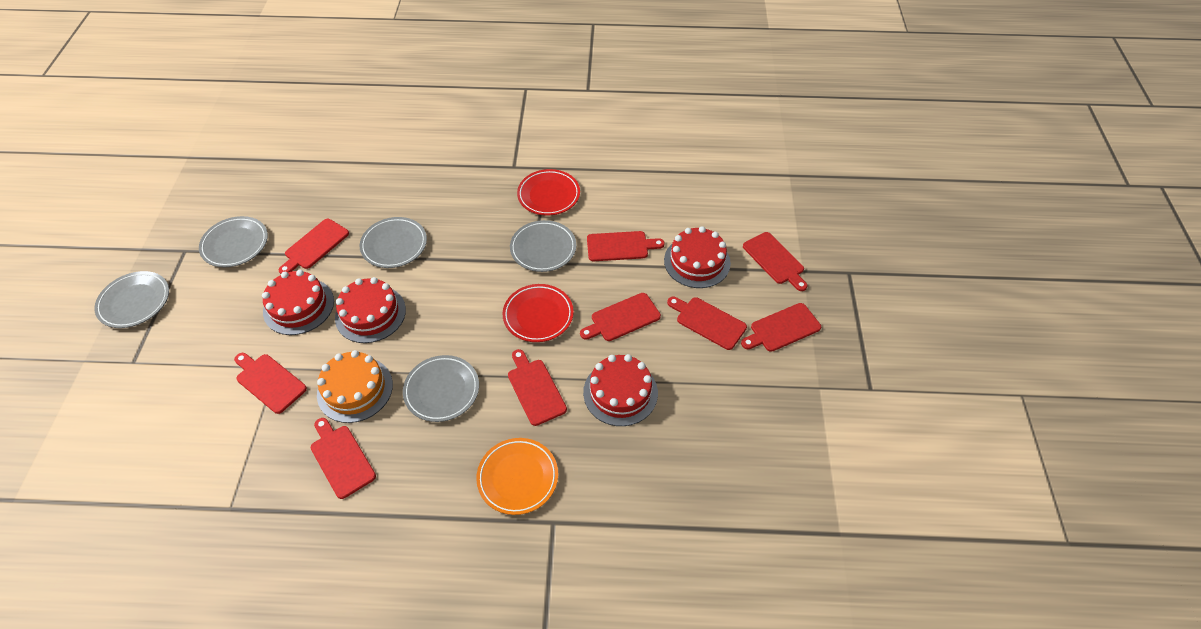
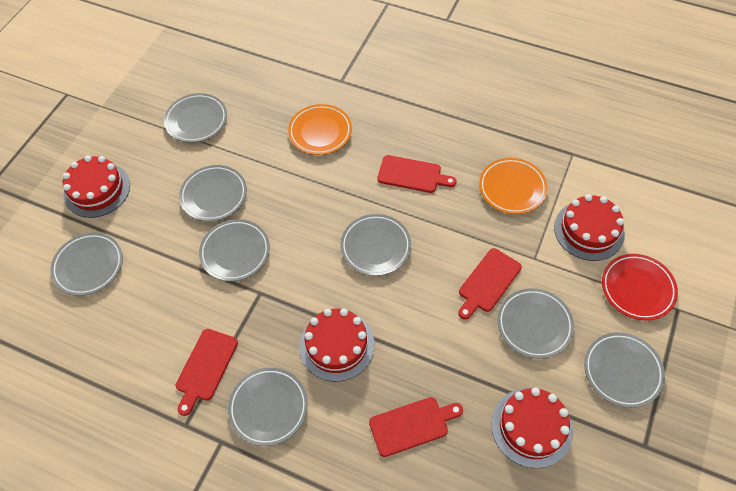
grey plate: [94,271,169,328] [199,216,268,267] [360,217,427,268] [403,355,479,422] [510,220,576,272] = 5 -> [51,233,123,296] [164,93,227,143] [179,165,247,221] [199,219,270,281] [228,368,308,446] [341,214,411,276] [497,288,574,359] [584,332,665,408] = 8
orange cake: [317,350,393,423] = 1 -> none = 0
orange plate: [476,438,558,515] = 1 -> [288,104,352,155] [479,158,548,214] = 2
red cutting board: [234,353,307,414] [279,219,349,274] [311,418,376,499] [508,349,567,426] [580,293,661,341] [587,231,665,261] [667,297,747,350] [741,303,821,352] [743,232,808,291] = 9 -> [176,329,238,416] [369,397,463,457] [377,155,456,193] [458,248,522,320] = 4
red plate: [503,284,574,342] [517,169,580,216] = 2 -> [602,254,678,320] = 1

